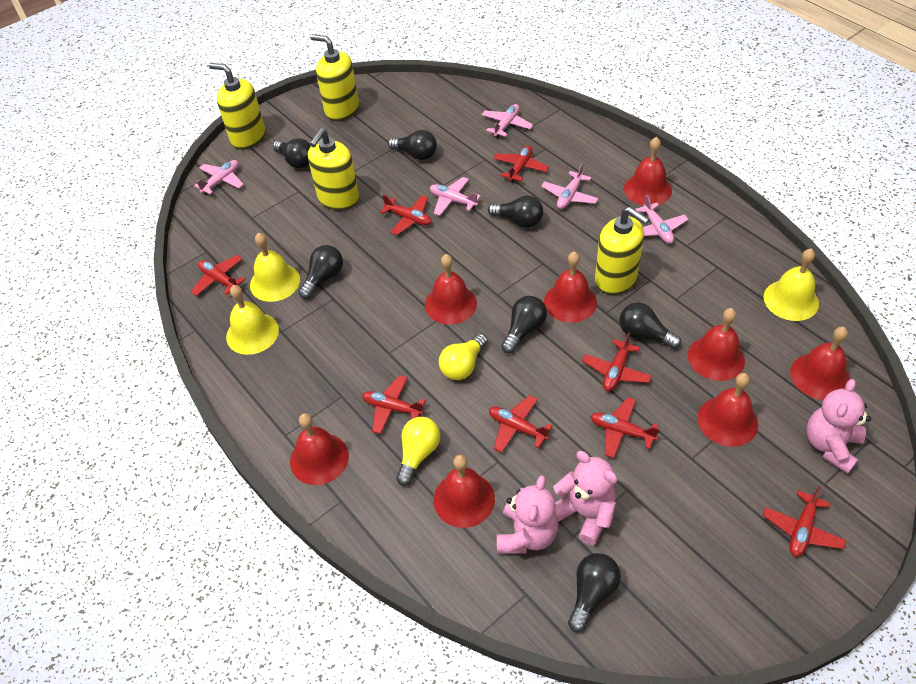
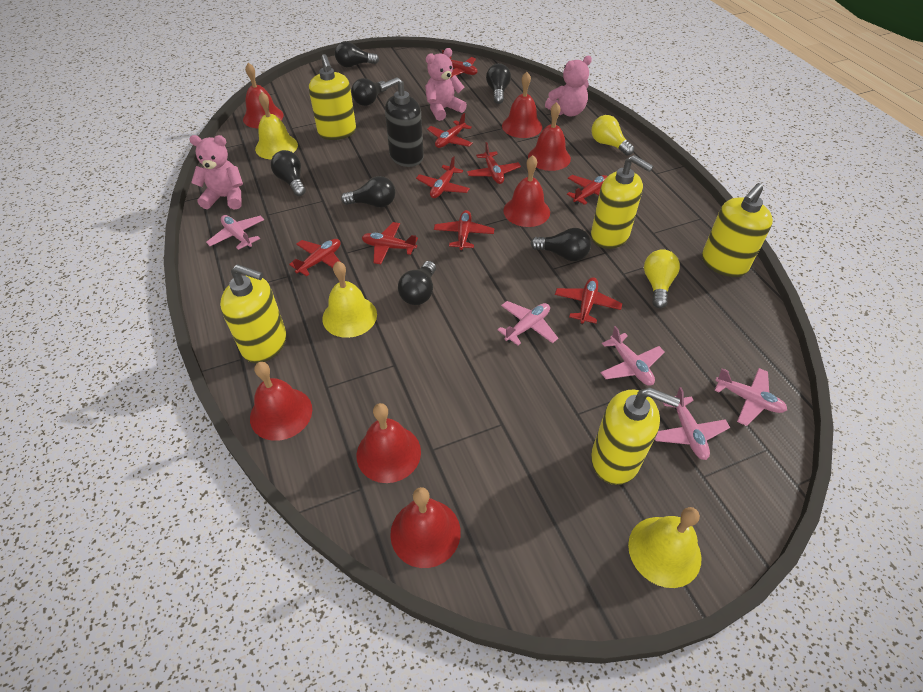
black soap dispenser: none = 0 -> [380,77,424,167] = 1
red bell: [290,413,349,485] [425,254,477,324] [434,455,495,528] [544,251,597,323] [624,137,672,206] [688,308,745,381] [698,373,758,447] [790,326,850,400] = 8 -> [243,63,284,128] [250,362,312,441] [356,403,421,483] [390,487,461,568] [502,72,542,138] [503,155,550,227] [528,102,571,171] = 7
red plane: [191,255,245,296] [362,375,426,434] [380,194,432,235] [489,395,553,453] [493,145,549,183] [582,332,652,391] [590,397,659,458] [763,486,846,557] = 8 -> [289,239,341,277] [362,222,418,264] [416,156,470,198] [427,113,473,148] [434,210,494,252] [442,50,477,78] [467,142,521,184] [555,277,622,324] [567,175,607,205] = 9
yellow soap dispenser: [209,63,266,150] [308,128,359,211] [311,34,359,121] [595,207,649,295] = 4 -> [220,264,286,363] [309,54,356,140] [591,155,653,249] [591,388,680,485] [702,183,773,277] = 5

